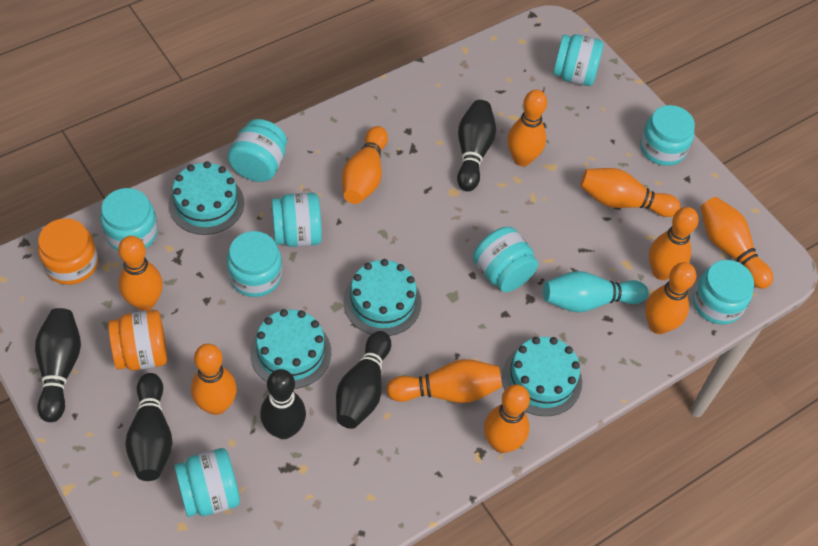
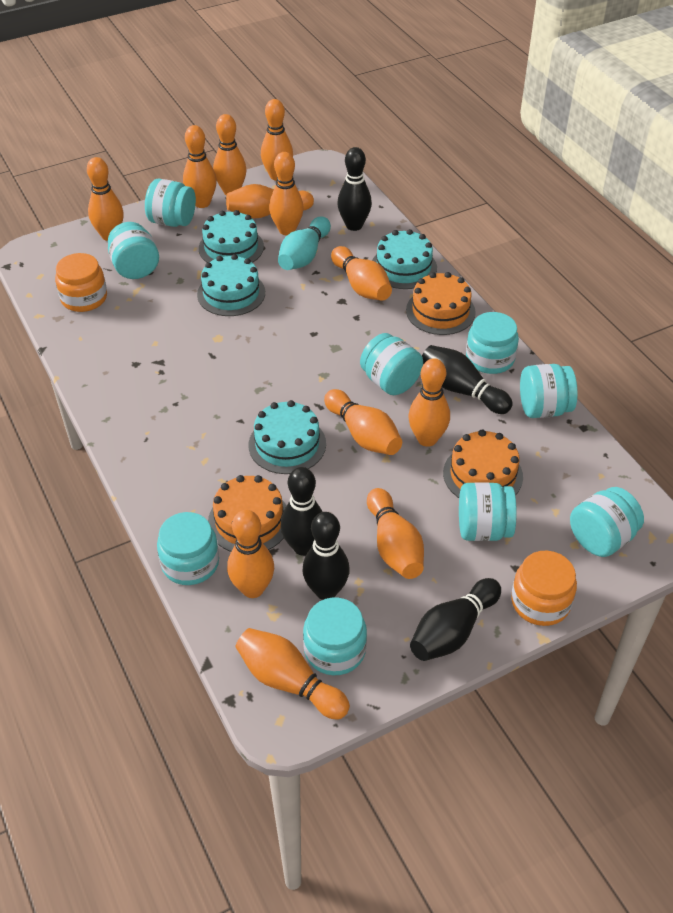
orange bowling pin: [118,236,163,311] [191,344,237,415] [342,126,388,204] [386,359,502,403] [484,384,530,453] [507,90,547,166] [580,168,680,217] [645,262,696,334] [649,207,699,280] [701,197,773,289] = 10 -> [87,157,124,241] [183,125,217,208] [213,114,246,195] [226,184,314,219] [227,510,274,598] [236,628,350,719] [261,99,293,181] [269,152,304,236] [324,389,402,455] [331,246,392,301] [367,488,424,579] [408,358,450,447] = 12
orange cake: none = 0 -> [208,475,287,552] [406,272,476,335] [443,430,523,498] = 3

